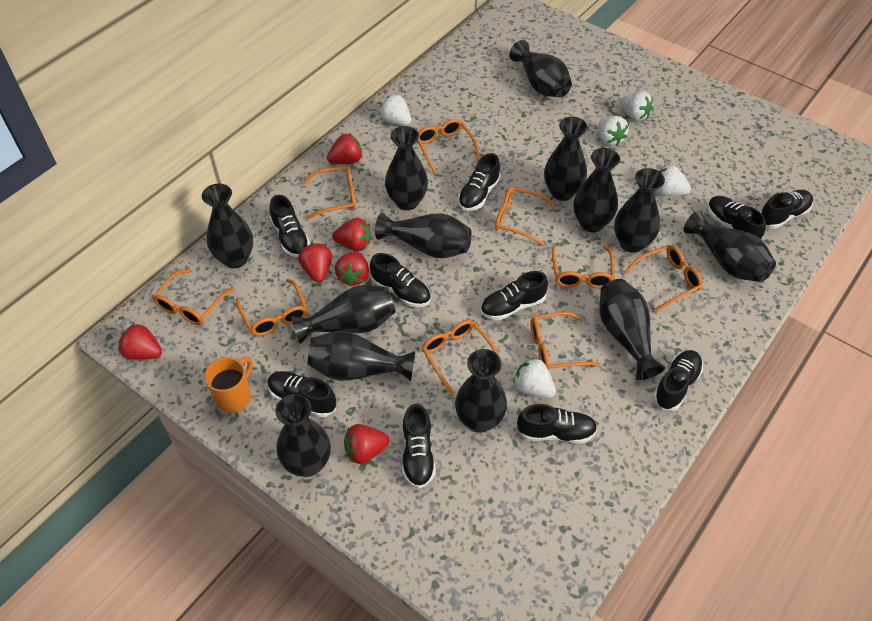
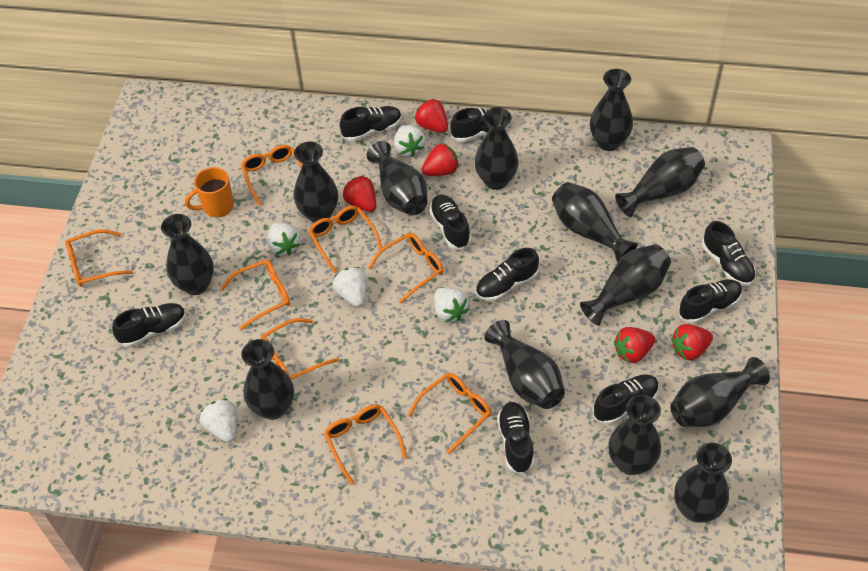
black shoe: [268,371,336,418] [270,195,310,257] [370,253,431,307] [402,404,436,489] [458,153,501,211] [481,271,548,320] [517,404,597,444] [653,350,703,411] [707,196,766,239] [760,190,813,229] = 10 -> [112,303,186,347] [340,106,402,141] [429,195,471,249] [450,108,512,142] [475,248,539,301] [497,402,534,474] [593,374,659,424] [678,279,742,323] [702,221,756,286] = 9
orange glasses: [153,269,234,325] [236,279,308,336] [302,166,356,220] [417,119,480,175] [422,320,502,395] [495,187,557,246] [530,311,600,370] [552,245,615,288] [624,245,703,312] = 9 -> [65,229,133,287] [220,260,290,330] [241,145,303,207] [261,318,339,380] [308,206,382,273] [324,404,407,485] [368,233,443,303] [407,373,491,454] = 8
red strawberry: [118,323,162,360] [298,243,332,283] [327,133,362,164] [332,218,370,251] [335,251,369,287] [344,424,390,464] = 6 -> [343,175,376,212] [415,99,448,133] [422,143,459,176] [614,327,655,363] [671,324,713,361] = 5

